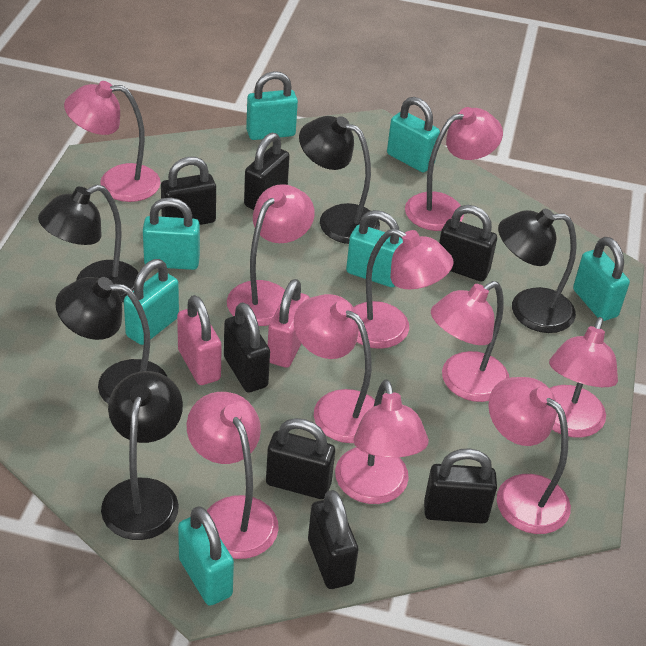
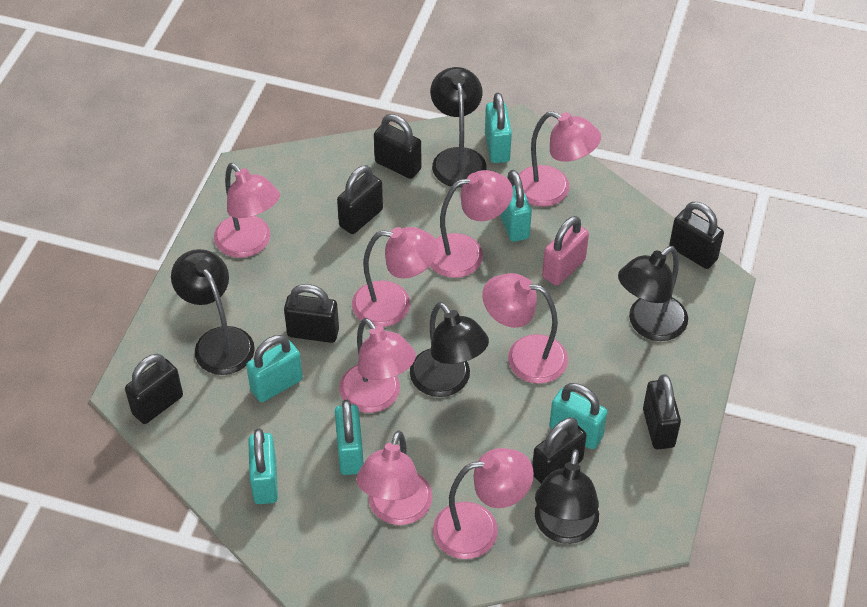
pink lamp: [64,81,161,202] [187,392,279,559] [227,184,315,326] [294,294,375,443] [335,379,429,504] [354,229,453,349] [405,107,503,231] [431,281,509,402] [488,377,571,534] [549,317,618,438] = 10 -> [214,163,280,258] [339,318,416,413] [352,227,438,327] [356,431,433,525] [430,170,513,278] [433,448,534,559] [482,273,568,384] [519,111,601,207] = 8
pink padlock: [177,295,222,385] [268,279,310,368] = 2 -> [542,216,589,286] = 1
turquoise padlock: [124,259,179,345] [143,198,200,270] [178,506,234,606] [246,71,298,140] [346,210,403,287] [387,97,440,172] [573,237,630,321] = 7 -> [246,335,303,402] [248,428,278,504] [335,400,364,475] [485,93,512,163] [500,170,532,242] [549,383,607,449] = 6

